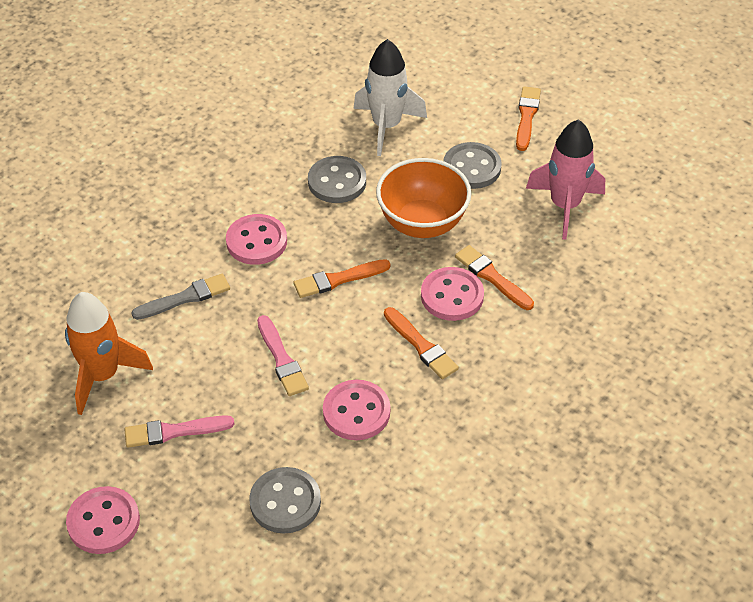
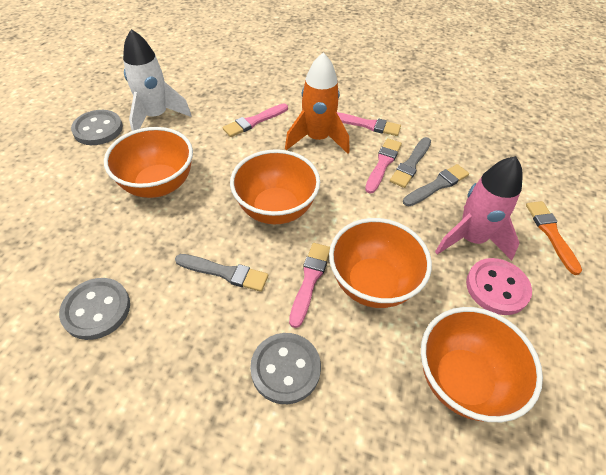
grey brush: [131,274,230,320] = 1 -> [175,254,268,292] [390,137,431,188] [403,164,469,206] = 3
orange bowl: [376,158,471,238] = 1 -> [104,127,193,198] [230,149,320,224] [329,218,432,308] [421,307,543,422] = 4
orange brush: [294,259,391,298] [384,307,459,379] [455,245,534,310] [516,86,541,151] = 4 -> [526,201,582,275] = 1
pink brush: [124,415,234,448] [257,315,309,396] = 2 -> [222,103,288,137] [289,243,330,328] [337,112,401,136] [365,138,402,194] = 4
pink button: [66,486,140,554] [226,214,287,265] [323,380,390,440] [421,267,484,321] = 4 -> [466,258,532,315] = 1

